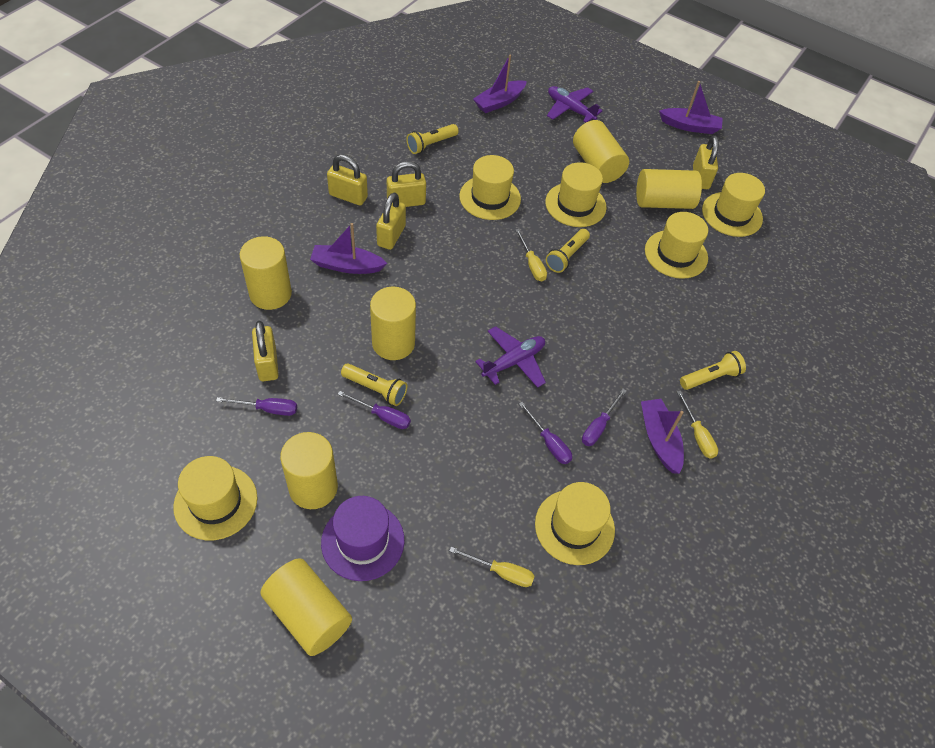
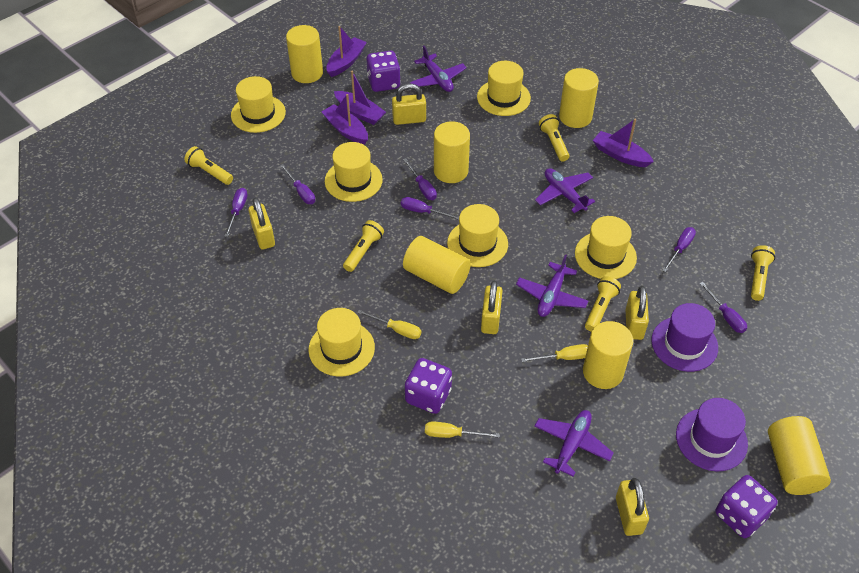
purple dice: none = 0 -> [367,51,401,92] [405,358,452,414] [716,475,777,538] = 3
purple hat: [321,496,404,581] = 1 -> [651,303,718,372] [676,398,748,471] = 2
purple plane: [475,326,546,388] [547,86,602,123] = 2 -> [410,46,467,92] [516,254,588,317] [534,410,614,477] [535,168,595,213] = 4
purple screwdriver: [216,397,297,416] [338,391,411,429] [519,402,572,464] [582,389,627,446] = 4 -> [224,188,248,237] [280,164,315,204] [401,197,459,220] [403,158,437,200] [662,227,696,272] [699,282,747,333] = 6
yellow flashlight: [341,363,407,406] [406,124,459,154] [546,229,590,273] [680,351,746,390] = 4 -> [184,146,233,185] [343,220,384,272] [539,114,569,161] [585,276,621,332] [751,245,775,301] = 5

